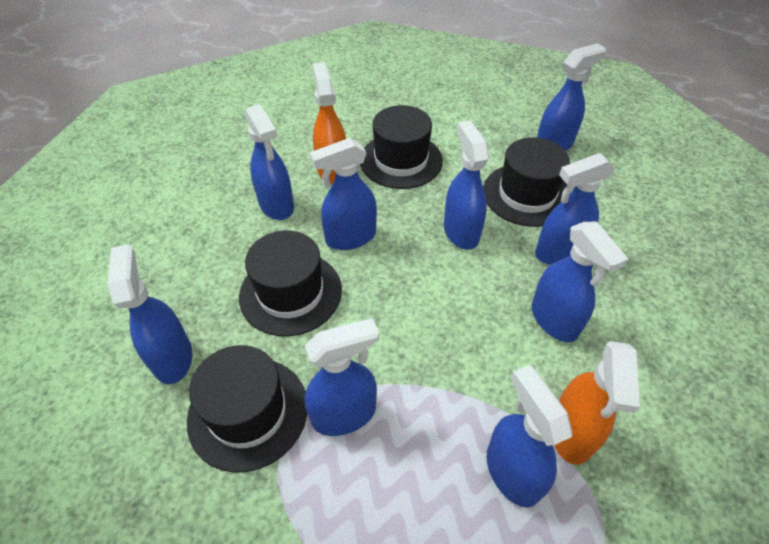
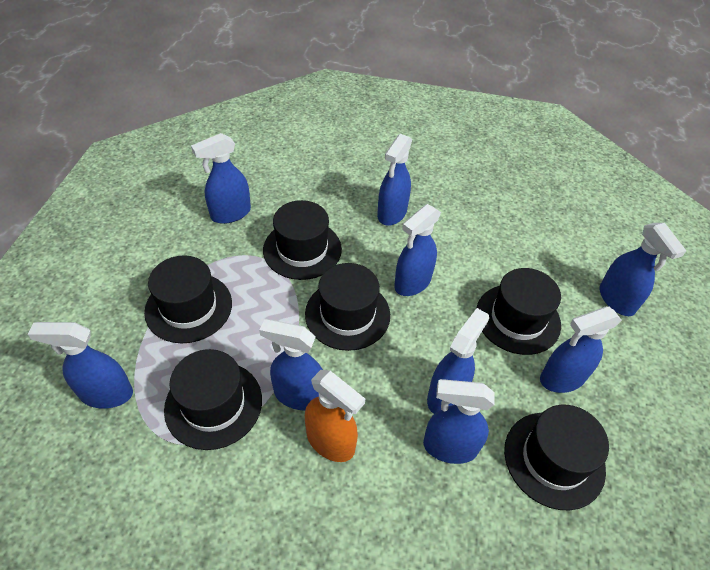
black hat: [187,345,307,473] [239,230,342,336] [360,105,443,189] [483,137,571,227] = 4 -> [144,255,232,343] [164,349,262,450] [263,200,342,280] [305,263,390,351] [476,268,561,355] [504,405,609,510] = 6
orange spray bottle: [312,62,346,184] [554,341,640,465] = 2 -> [305,370,365,462] = 1

